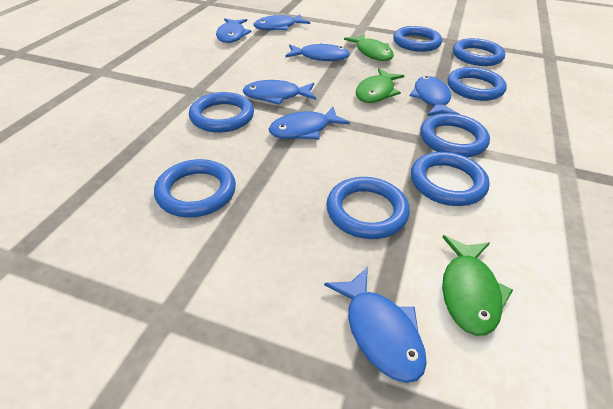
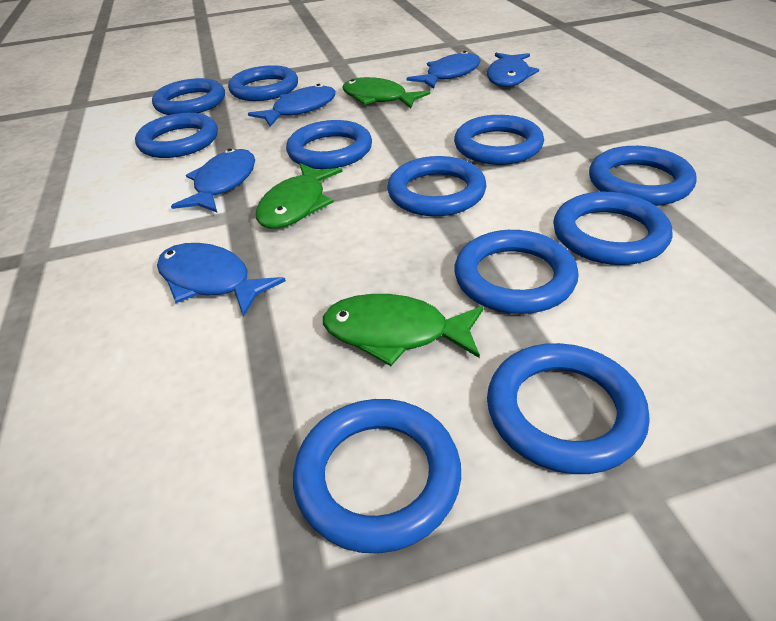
blue fish: [216,18,251,43] [243,80,316,105] [253,14,310,30] [269,107,350,139] [285,43,350,61] [324,267,427,383] [410,76,459,116] = 7 -> [157,243,286,317] [171,149,255,212] [248,84,336,127] [406,51,481,89] [487,53,539,87] = 5
blue ring: [154,159,236,217] [189,92,254,133] [326,177,410,239] [393,26,442,52] [411,152,490,206] [420,113,490,157] [447,67,507,101] [453,38,505,66] = 8 -> [135,113,218,158] [152,78,225,115] [228,65,298,101] [286,120,372,169] [293,399,461,554] [387,156,486,216] [454,115,544,165] [454,230,579,314] [487,343,650,474] [553,192,672,265] [589,146,697,206] = 11

